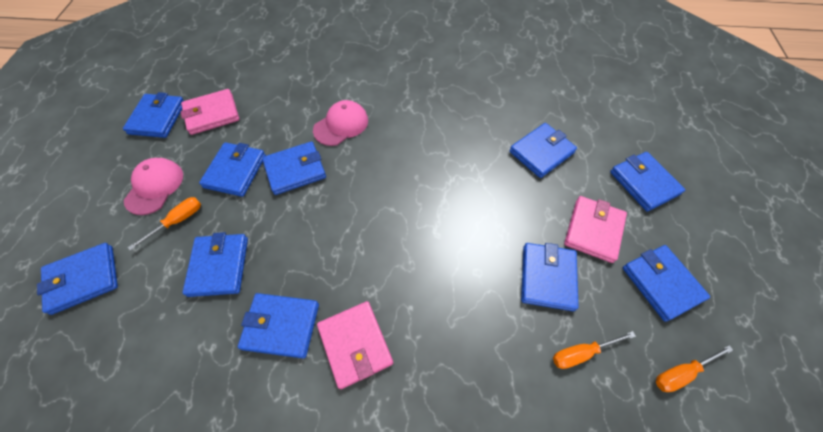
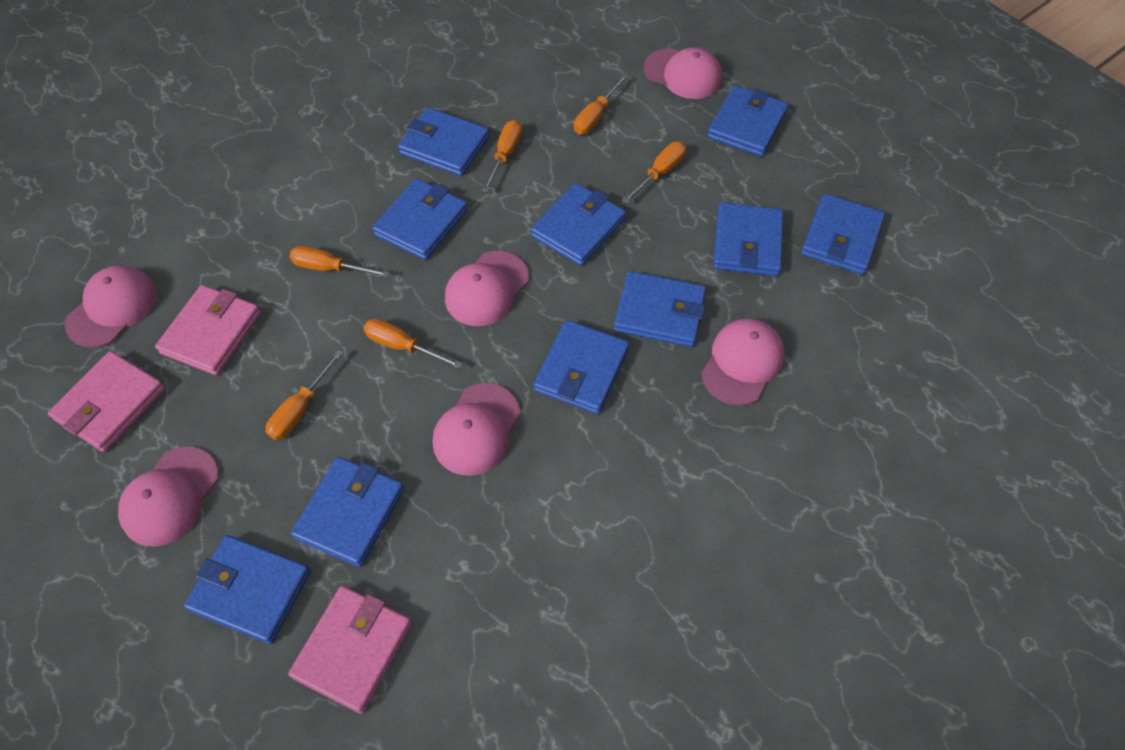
orange screwdriver: [128,197,201,251] [553,331,636,369] [656,345,733,392] = 3 -> [266,350,343,440] [290,246,390,277] [363,318,462,369] [482,120,522,192] [574,74,627,135] [622,141,686,204] = 6
pink cap: [124,158,183,215] [313,100,368,146] = 2 -> [65,266,157,348] [118,446,219,546] [433,383,521,476] [445,251,529,326] [644,47,723,99] [701,318,785,406] = 6

